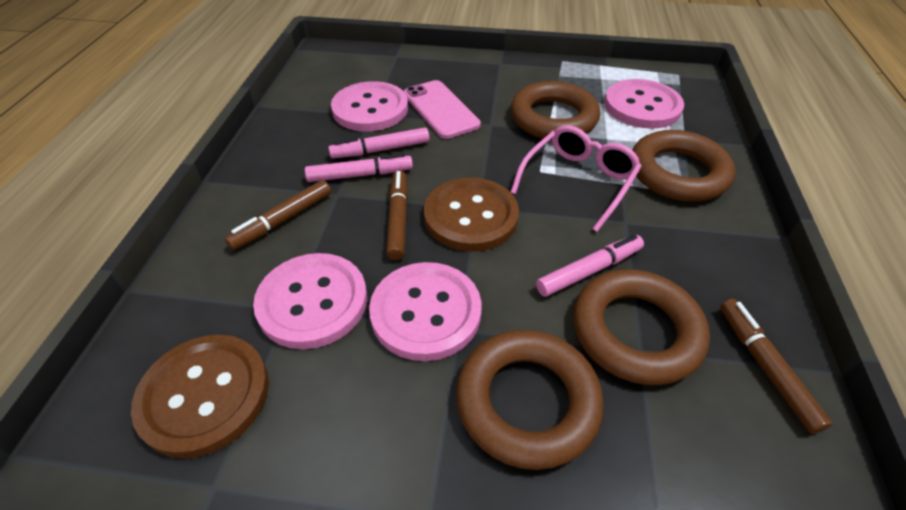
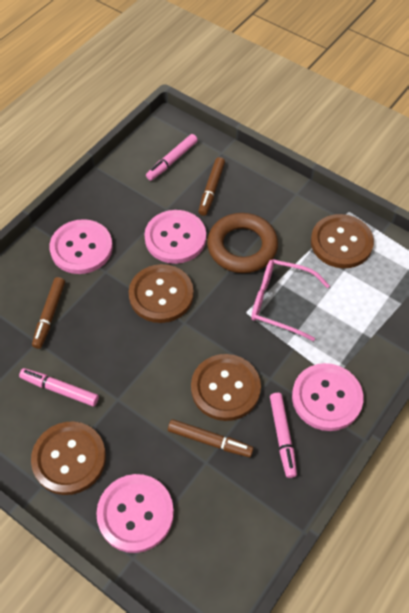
brown button: [131,335,269,459] [424,178,519,251] = 2 -> [31,421,106,495] [129,264,194,323] [191,354,261,421] [311,214,374,268] = 4
brown ring: [456,330,604,470] [511,81,600,140] [573,269,710,385] [632,130,735,202] = 4 -> [207,213,278,273] = 1
pink phone: [404,80,481,139] = 1 -> none = 0

